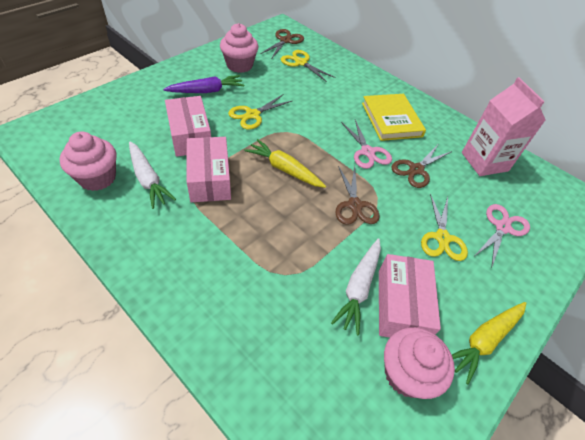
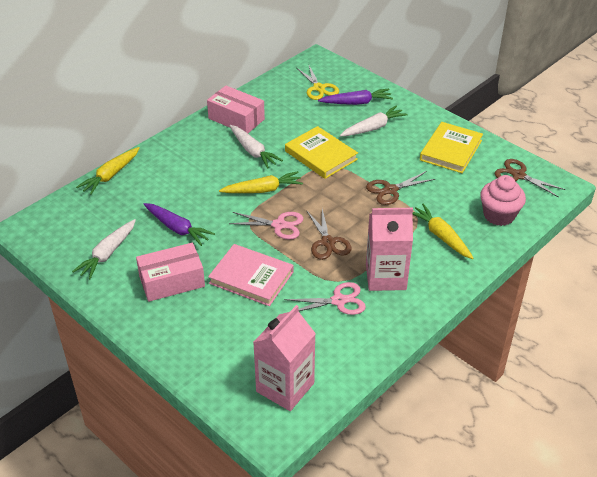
pink book: none = 0 -> [208,244,293,306] = 1
pink box: [165,96,211,157] [187,137,231,202] [379,254,441,337] = 3 -> [136,243,205,302] [207,86,265,133] = 2
pink carton: [462,77,546,176] = 1 -> [253,305,316,411] [366,208,413,291] = 2
pink cupcake: [60,132,117,191] [220,23,259,73] [384,327,455,399] = 3 -> [480,175,526,226] = 1
purple carrot: [163,75,244,93] = 1 -> [143,203,215,246] [318,89,393,105] = 2
white carrot: [129,142,176,209] [331,238,381,335] = 2 -> [72,219,136,279] [229,125,283,169] [340,106,408,137] = 3
yellow book: [362,94,426,141] = 1 -> [285,126,358,179] [420,122,483,173] = 2
yellow carrot: [245,139,326,188] [452,302,526,385] = 2 -> [76,147,140,195] [219,171,303,193] [412,204,473,259] = 3
yellow scissors: [228,95,292,130] [281,50,336,82] [421,193,468,261] = 3 -> [297,66,339,100] = 1

